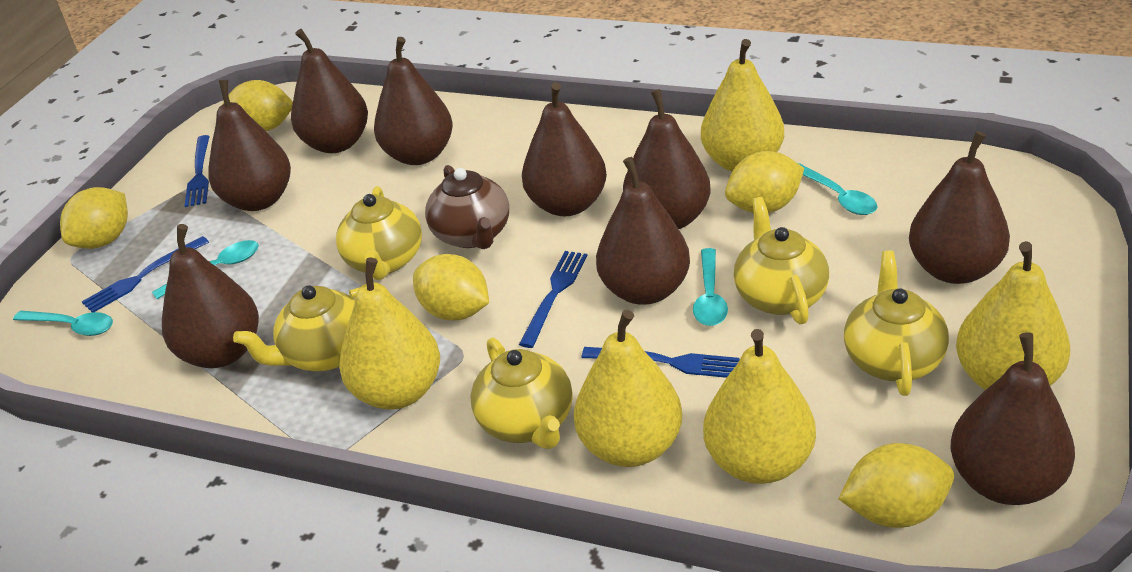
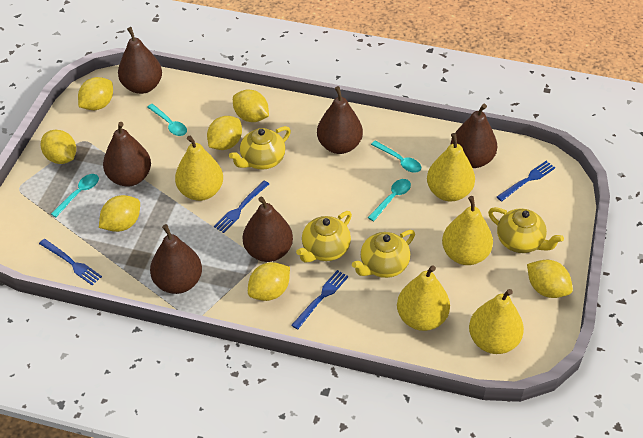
brown pear: [162,224,259,368] [209,80,291,211] [291,29,368,153] [374,37,453,165] [522,82,607,216] [596,157,690,305] [623,89,711,229] [909,131,1010,284] [950,332,1075,505] = 9 -> [103,122,151,187] [118,27,162,94] [150,224,202,294] [243,196,293,262] [317,86,363,154] [450,104,497,168] = 6
brown teapot: [425,165,509,249] = 1 -> none = 0
yellow lemon: [60,187,128,249] [223,80,293,131] [413,254,489,320] [725,151,804,213] [839,443,954,528] = 5 -> [41,130,76,164] [78,77,113,110] [99,195,140,232] [207,116,242,150] [233,89,269,122] [248,262,290,301] [527,260,573,298] = 7
yellow teapot: [233,285,360,371] [336,186,422,280] [470,338,573,449] [734,197,829,324] [844,250,949,396] = 5 -> [229,126,291,169] [296,211,352,262] [352,230,415,278] [488,207,564,253] = 4

